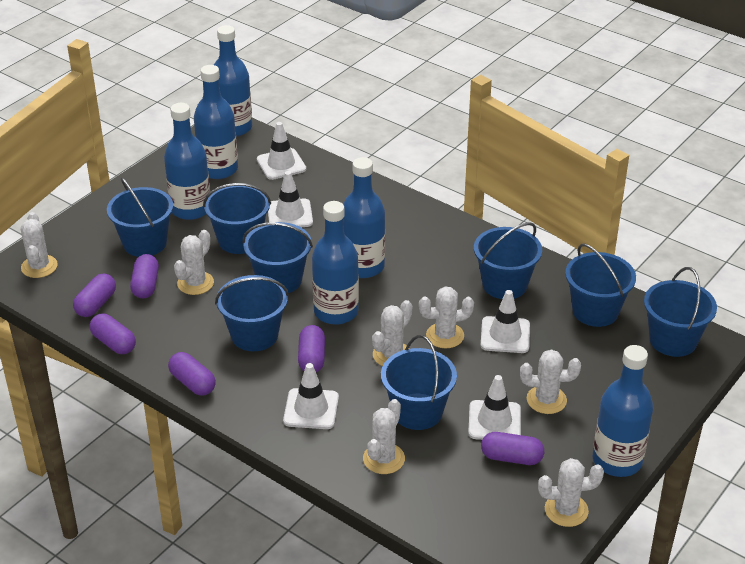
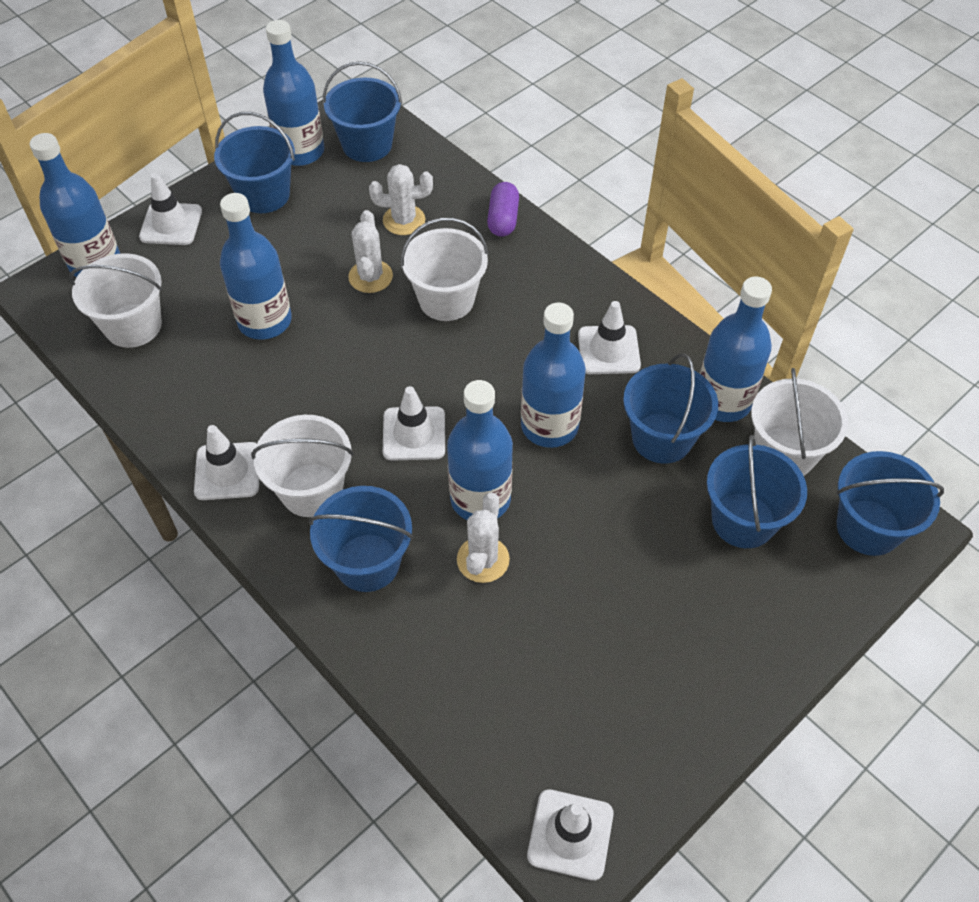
blue bucket: [107,177,173,257] [203,183,271,254] [215,275,289,351] [243,222,313,293] [381,335,457,430] [474,222,542,299] [565,244,636,327] [644,267,717,357] = 8 -> [214,112,295,213] [309,486,413,592] [323,61,402,162] [623,353,718,464] [707,435,807,548] [836,451,944,556] = 6
purple capsule: [73,273,116,317] [90,314,136,354] [130,254,159,298] [168,352,216,396] [298,325,325,372] [481,432,544,465] = 6 -> [487,182,519,237] = 1
white bucket: none = 0 -> [69,253,162,348] [251,415,354,517] [401,217,489,321] [751,368,848,476] = 4
white cactus: [21,212,58,278] [174,230,214,295] [363,399,405,474] [372,300,412,366] [419,286,474,348] [520,350,581,414] [538,458,604,527] = 7 -> [348,210,393,293] [369,164,433,235] [457,492,510,583] = 3

